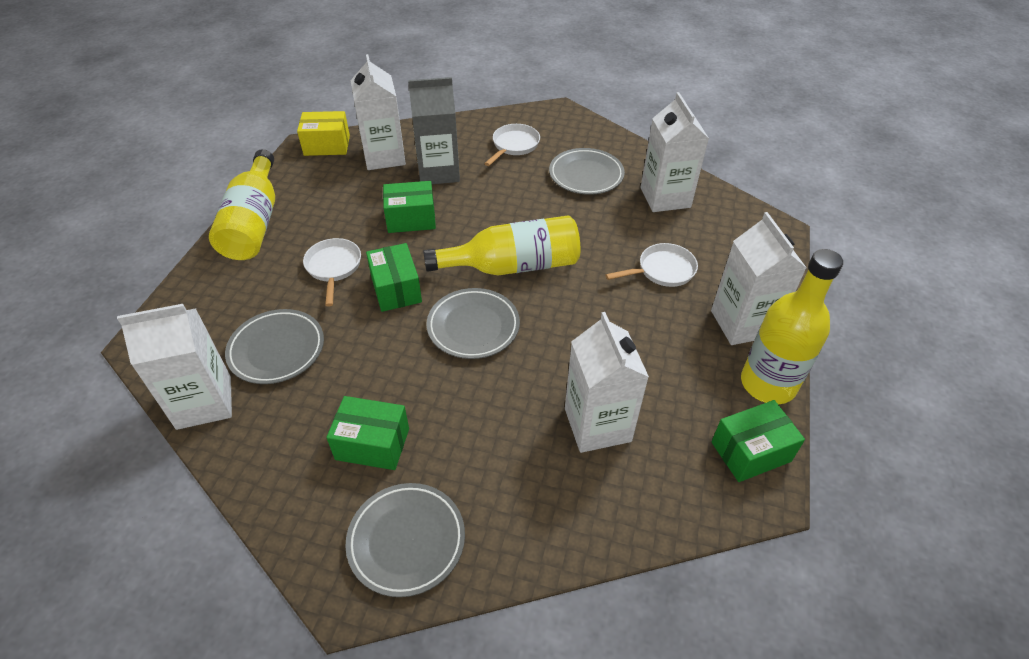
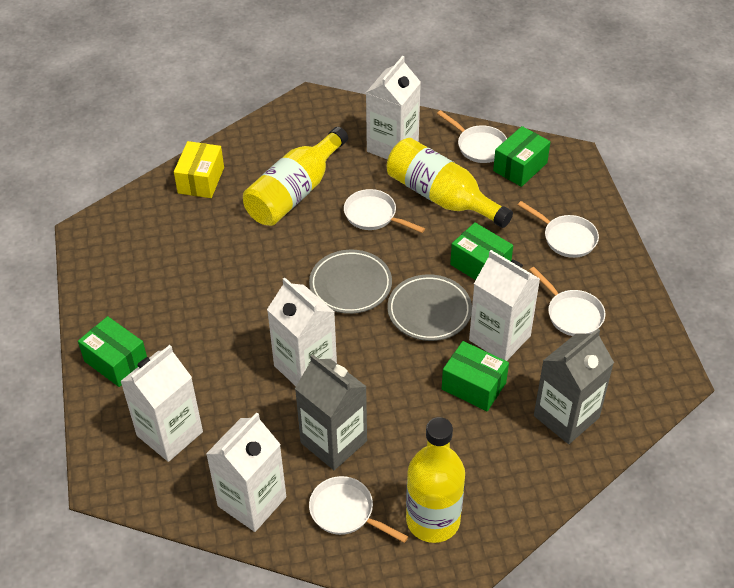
grey carton: [408,77,460,184] = 1 -> [295,354,367,470] [534,329,614,444] = 2
grey plate: [225,309,324,384] [345,483,465,597] [427,288,520,359] [549,148,625,195] = 4 -> [309,250,392,314] [387,274,472,341] = 2
white pan: [303,238,361,307] [484,124,540,166] [605,243,698,287] = 3 -> [309,476,409,543] [344,189,425,233] [437,110,507,163] [518,201,599,258] [529,267,605,336] = 5

